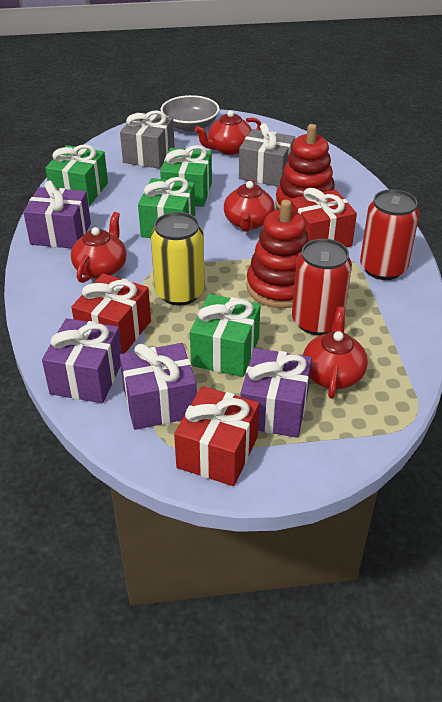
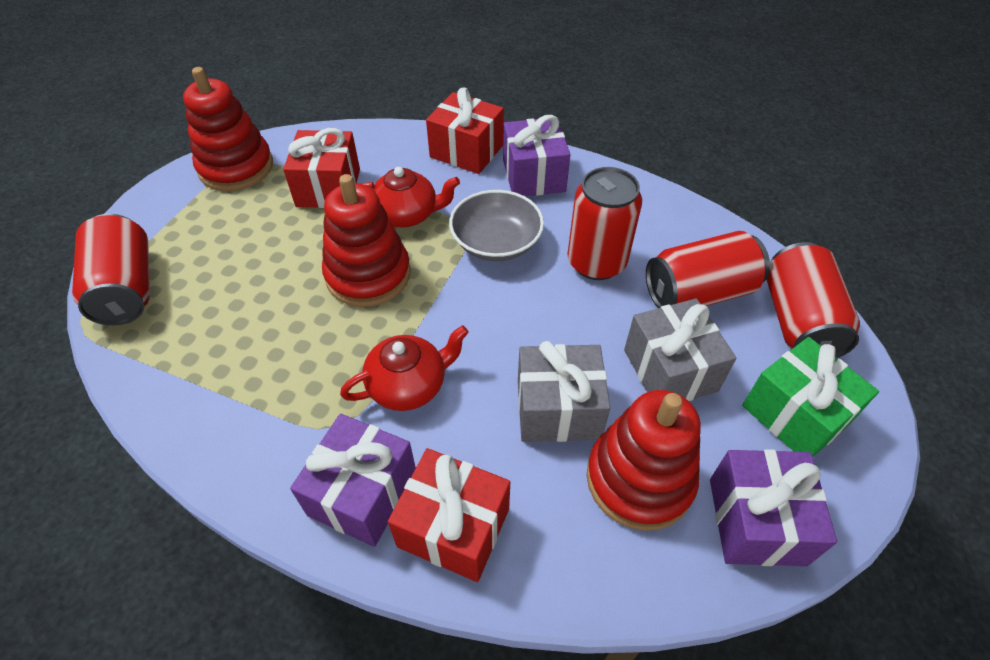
green gift: [45,144,108,206] [138,177,195,238] [160,145,212,207] [190,294,261,377] = 4 -> [742,337,879,457] = 1
purple gift: [23,181,91,248] [42,318,122,403] [120,343,197,430] [240,348,312,438] = 4 -> [290,414,416,547] [503,115,571,196] [710,449,837,566] = 3
red can: [292,239,352,335] [360,189,419,280] = 2 -> [72,214,150,325] [567,167,642,280] [646,231,770,308] [766,242,860,358] = 4
red stacking toy: [246,200,309,308] [275,124,335,210] = 2 -> [183,67,273,191] [322,174,411,307] [587,390,701,531] = 3
red teapot: [71,212,127,283] [195,110,261,155] [224,179,275,232] [303,307,368,399] = 4 -> [340,325,469,411] [362,167,460,228] = 2
yellow can: [151,212,205,305] = 1 -> none = 0

